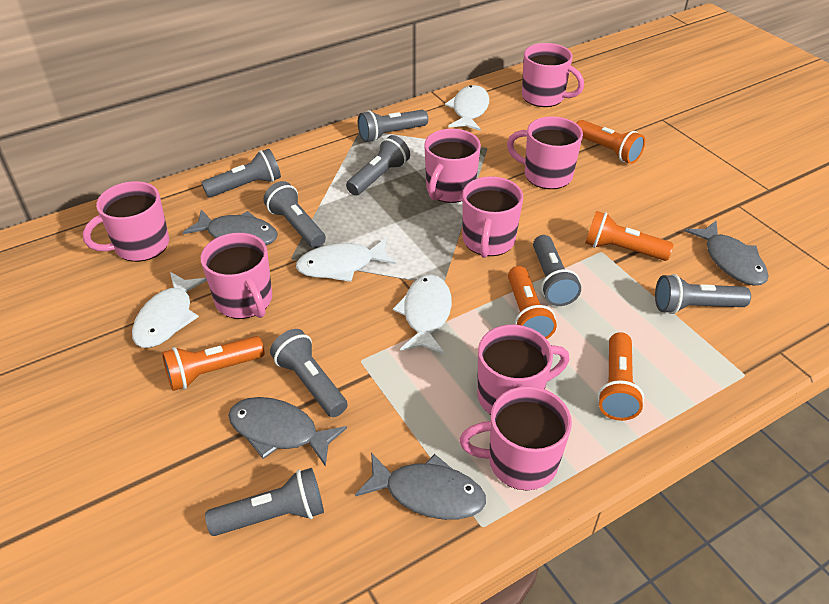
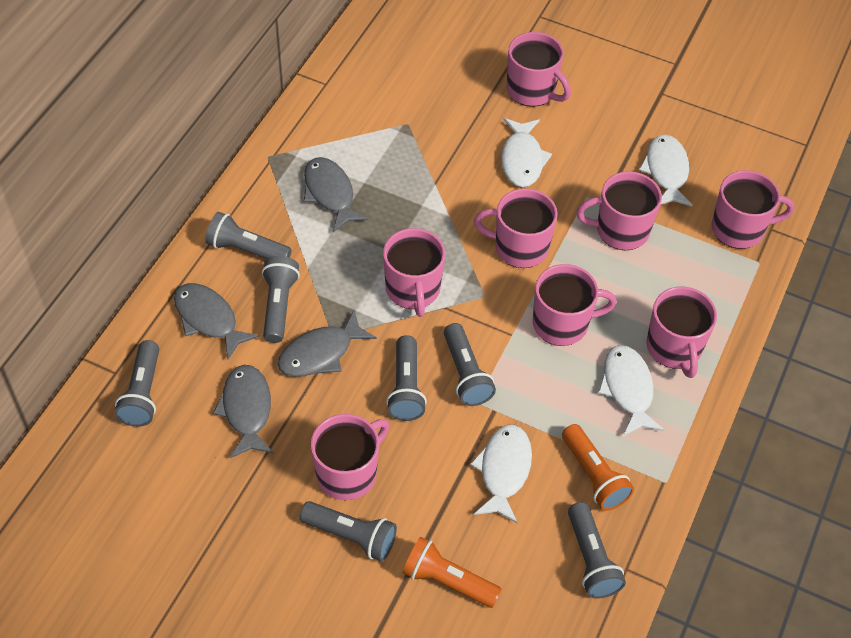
grey flashlight: [201,149,281,198] [205,468,324,536] [263,181,326,248] [270,329,348,417] [346,135,410,196] [358,110,428,142] [533,235,581,306] [655,274,751,314] = 8 -> [115,340,159,427] [205,212,292,259] [262,256,300,343] [299,501,397,561] [386,335,427,421] [444,323,496,406] [568,502,626,599] = 7
orange flashlight: [162,336,265,391] [508,266,557,339] [576,120,645,164] [585,211,674,261] [597,332,644,421] = 5 -> [402,537,502,608] [562,424,634,511] = 2

